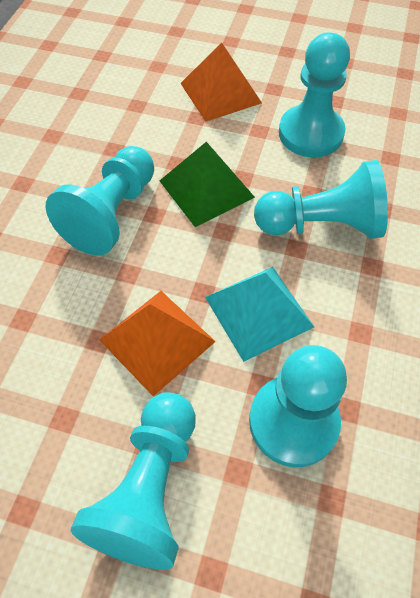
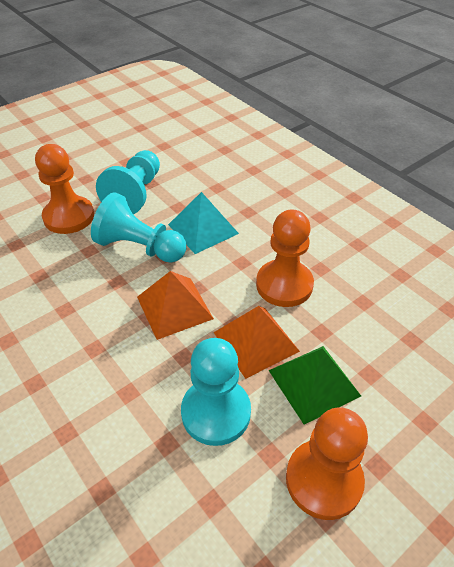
orange pawn: none = 0 -> [35,144,94,234] [256,209,314,307] [286,407,368,520] = 3
turquoise pawn: [46,146,154,256] [70,392,196,570] [249,345,347,467] [254,160,388,239] [279,32,350,157] = 5 -> [91,192,186,263] [96,150,160,214] [181,338,251,446] = 3

